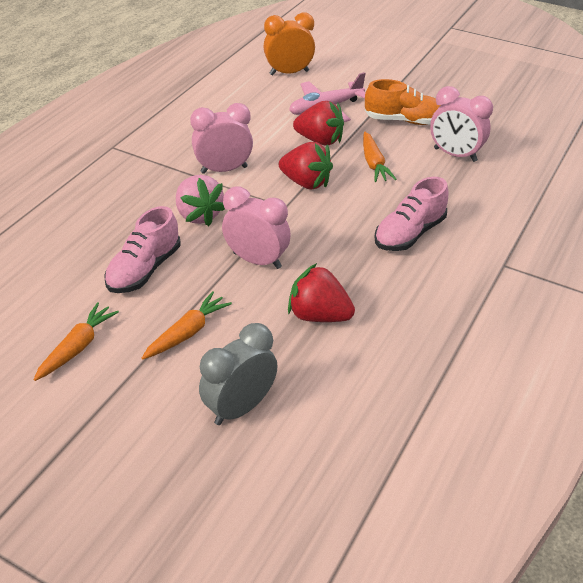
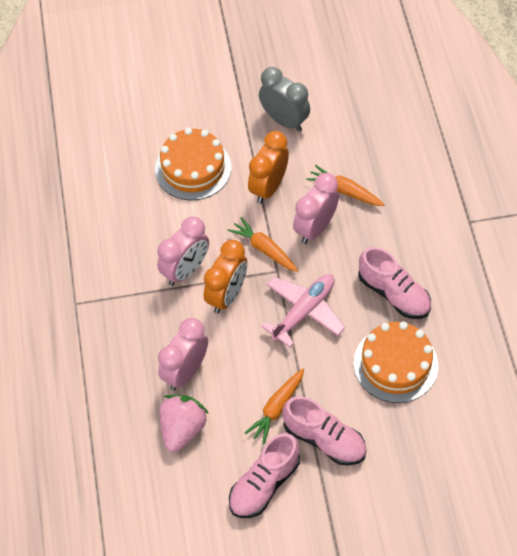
orange cake: none = 0 -> [155,128,231,200] [354,321,438,403] = 2
orange clock: [264,12,315,75] = 1 -> [204,240,247,314] [248,131,289,204] = 2
orange shoe: [365,79,441,125] = 1 -> none = 0
pink shoe: [104,206,181,293] [375,177,448,251] = 2 -> [229,433,300,518] [282,396,367,466] [358,247,431,319] = 3
red strawberry: [279,142,333,190] [288,263,355,322] [293,101,344,146] = 3 -> none = 0

